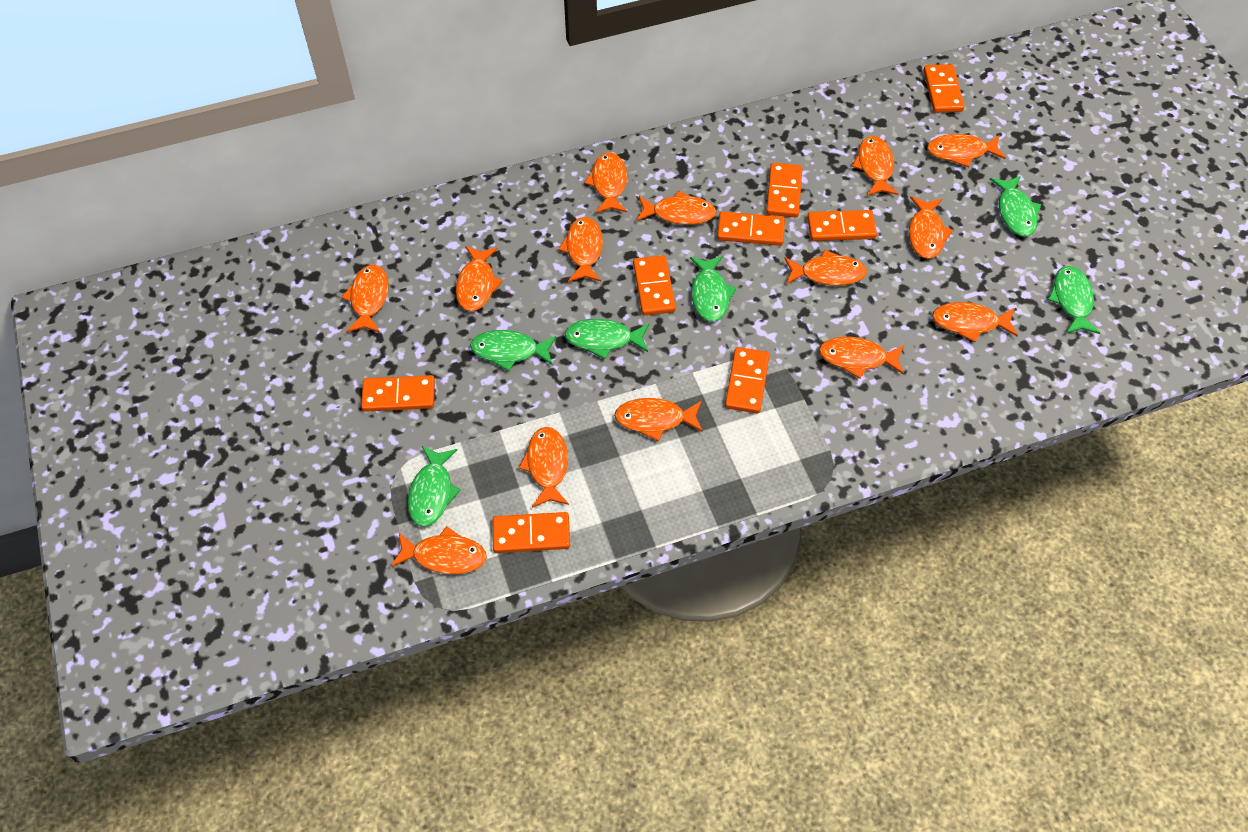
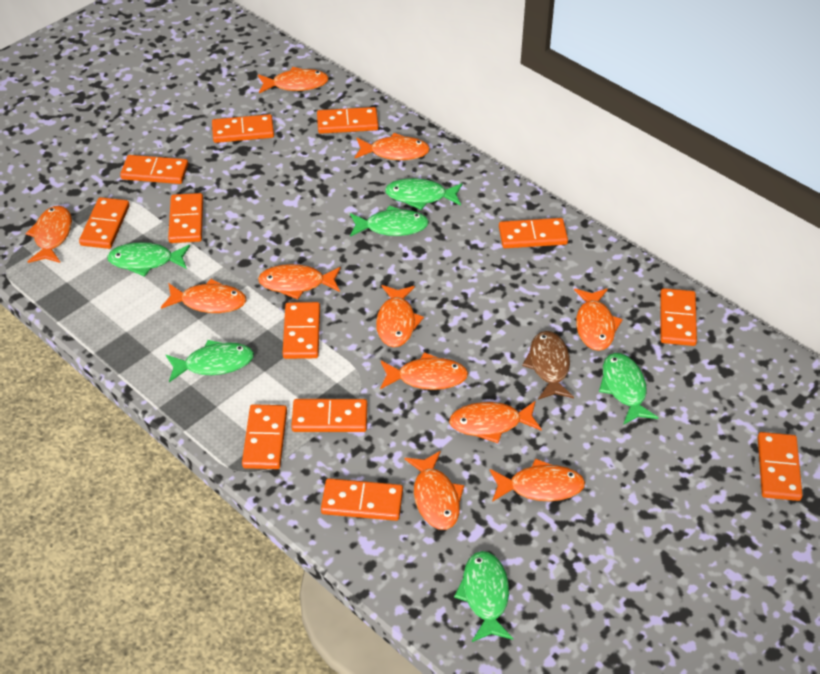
brown fish: none = 0 -> [522,331,574,400] = 1
orange domino: [361,375,435,412] [493,512,570,553] [633,255,676,315] [717,211,785,246] [725,347,770,413] [766,163,802,217] [807,210,877,241] [923,64,965,113] = 8 -> [79,197,130,249] [120,155,188,184] [168,193,203,243] [212,114,274,143] [242,404,287,469] [283,302,320,359] [291,399,367,432] [317,107,378,134] [321,478,403,521] [499,218,568,248] [660,288,697,346] [758,432,802,501] = 12
orange fish: [341,265,388,333] [391,526,487,574] [456,246,503,311] [518,427,569,508] [558,217,603,282] [584,152,627,213] [614,398,703,441] [636,191,716,225] [784,250,867,286] [819,337,904,378] [852,136,898,196] [909,196,953,259] [927,134,1006,167] [932,302,1018,343] = 14 -> [25,206,72,263] [161,279,246,313] [258,67,329,93] [258,264,341,300] [355,133,430,160] [376,285,424,347] [380,352,468,390] [404,451,464,530] [449,401,542,443] [490,458,585,502] [574,288,623,351] = 11

